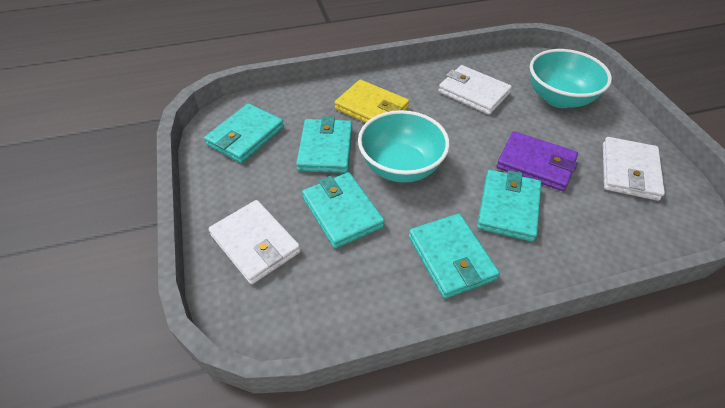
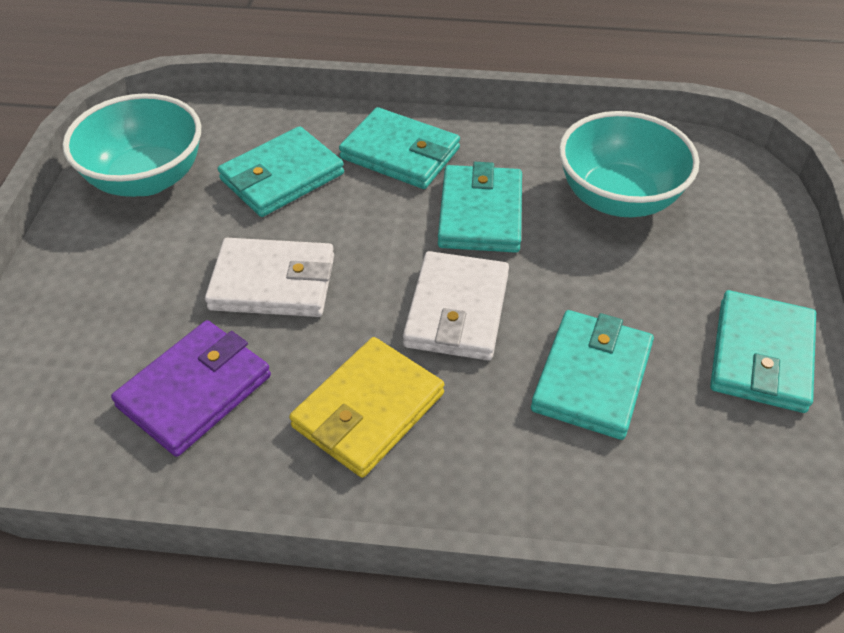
white wallet: [209,200,301,284] [438,65,512,115] [603,137,665,201] = 3 -> [205,238,334,317] [403,251,509,360] = 2

